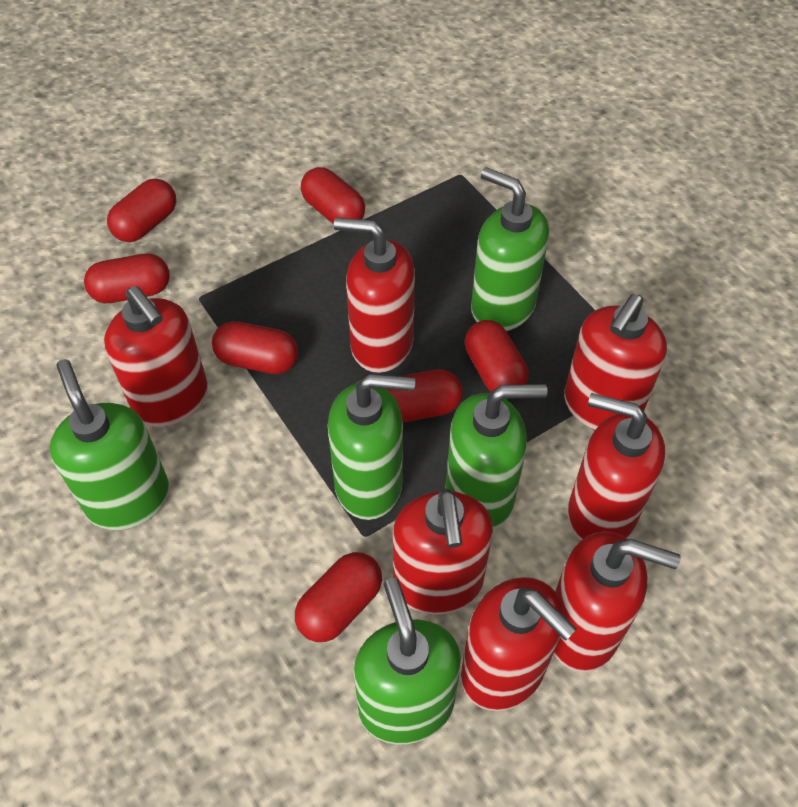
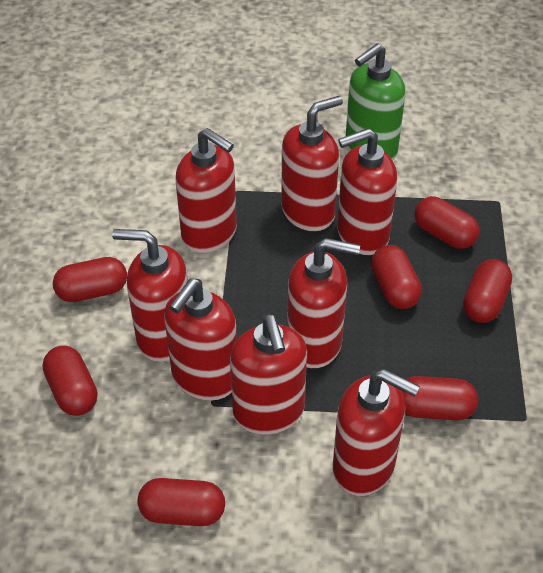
green soap dispenser: [50,359,170,530] [328,374,415,520] [353,578,461,744] [445,384,548,529] [471,167,549,331] = 5 -> [346,43,406,161] = 1
red soap dispenser: [104,286,208,427] [334,218,415,373] [393,489,493,615] [461,577,577,711] [553,531,681,672] [564,294,667,430] [568,393,665,541] = 7 -> [112,229,188,362] [164,278,237,401] [176,128,237,253] [230,314,307,435] [281,96,343,231] [287,238,360,368] [333,369,420,496] [337,128,397,255] = 8

